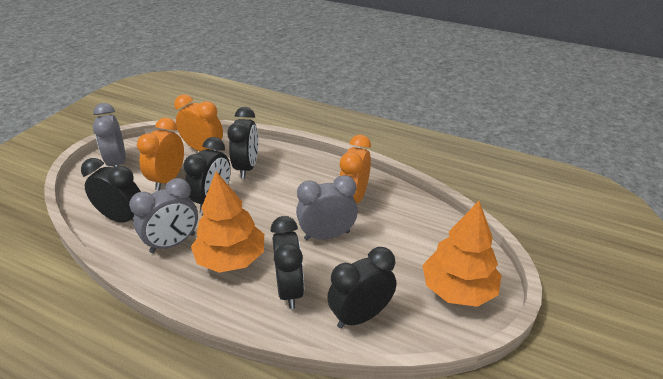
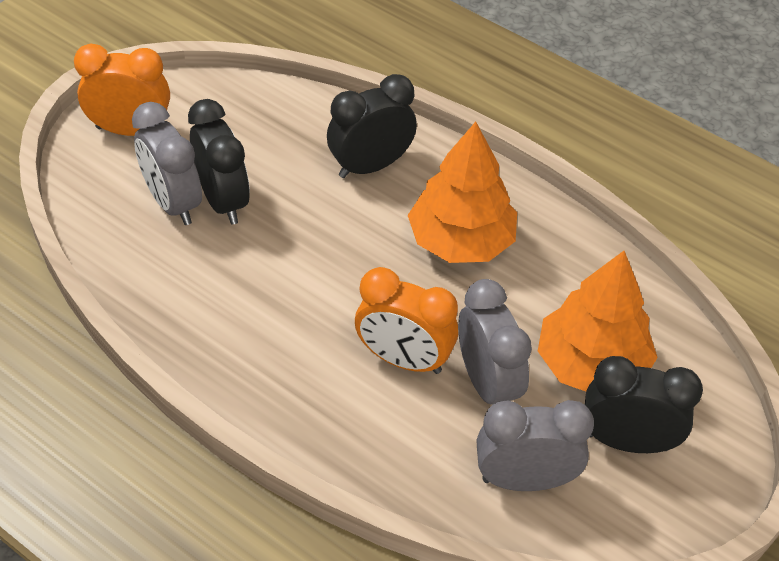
black clock: [81,158,141,223] [183,137,231,213] [227,107,258,178] [270,216,304,309] [327,247,396,329] = 5 -> [188,99,250,225] [327,74,417,178] [585,356,703,453] = 3
orange clock: [137,118,184,191] [174,95,223,151] [339,135,371,203] = 3 -> [74,43,170,136] [355,267,458,374] = 2

